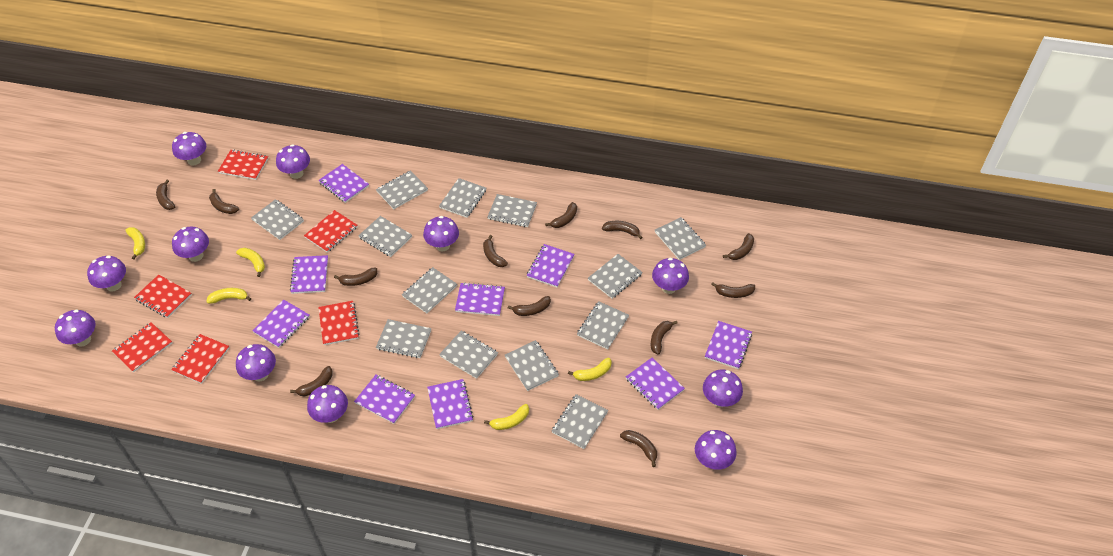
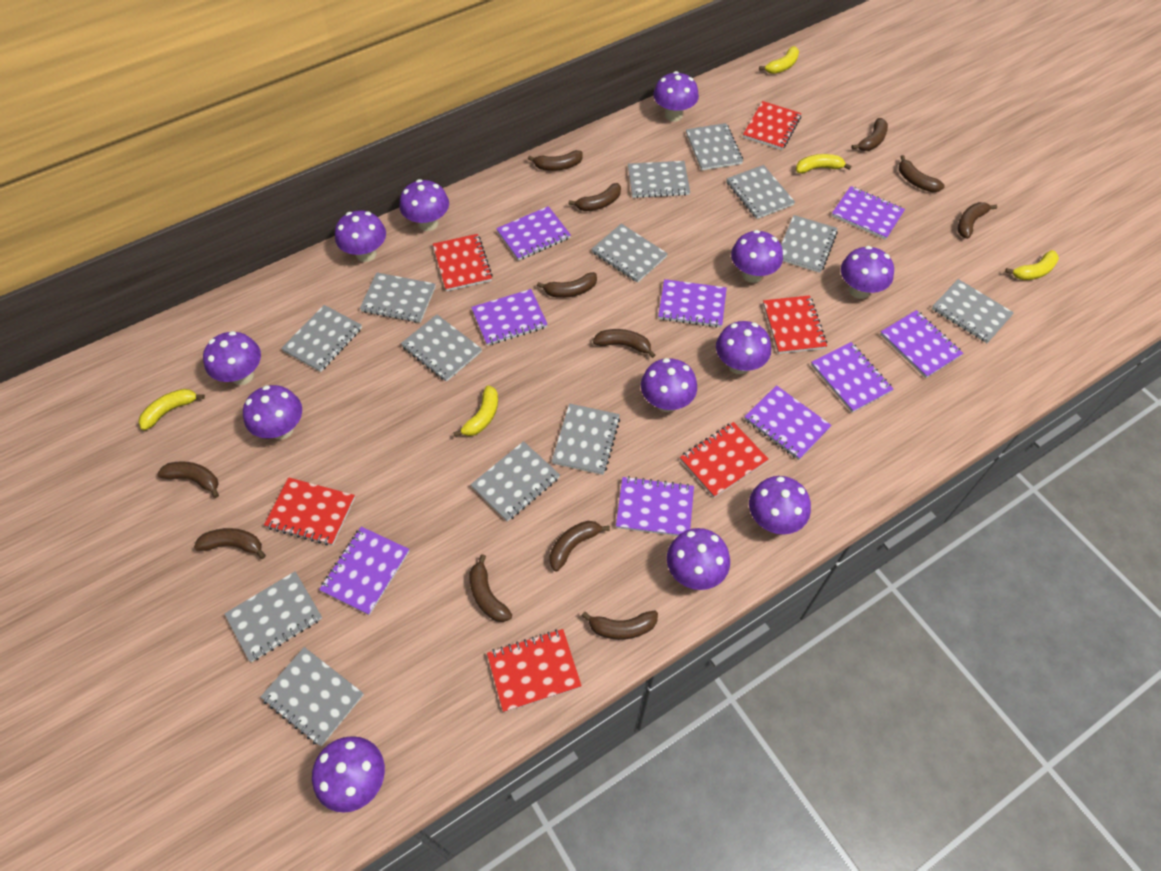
purple mushroom: [55,310,96,347] [87,255,126,292] [172,132,206,166] [172,227,209,262] [236,344,276,381] [276,144,310,179] [307,385,348,423] [423,216,459,251] [652,258,689,294] [695,430,737,470] [703,370,743,407] = 11 -> [203,331,261,385] [243,385,302,439] [312,736,385,813] [335,210,386,262] [400,179,449,231] [641,358,697,412] [653,71,699,122] [667,528,730,590] [716,321,771,374] [731,230,783,283] [749,476,811,535] [841,246,894,299] = 12

